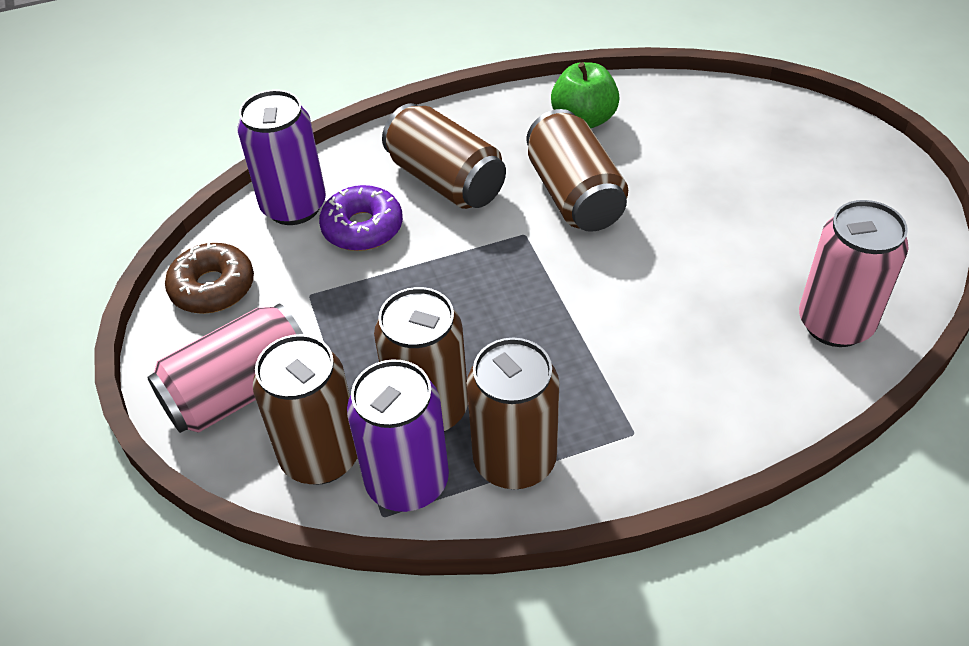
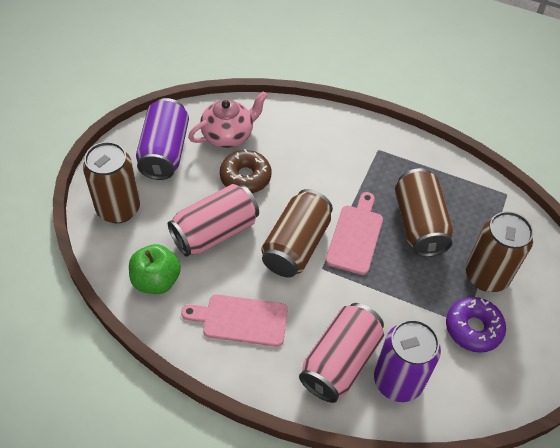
brown can: [253,334,357,485] [374,287,468,432] [382,103,506,209] [467,338,559,489] [527,109,628,232] = 5 -> [83,142,140,223] [261,189,333,277] [395,168,453,257] [466,211,533,292] = 4
pink cutting board: none = 0 -> [181,294,288,347] [326,192,383,275] = 2
pink teapot: none = 0 -> [188,91,268,148] = 1

